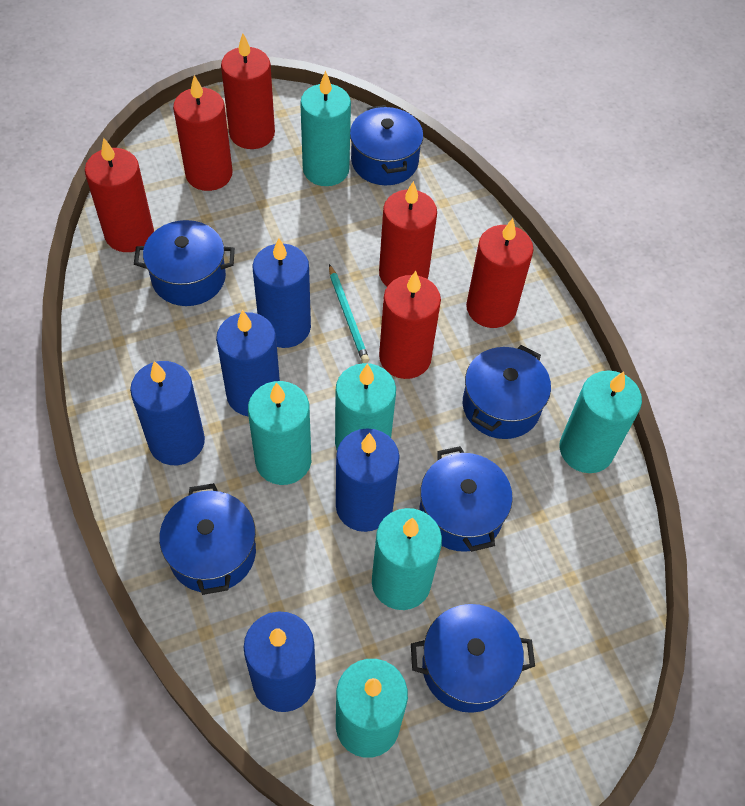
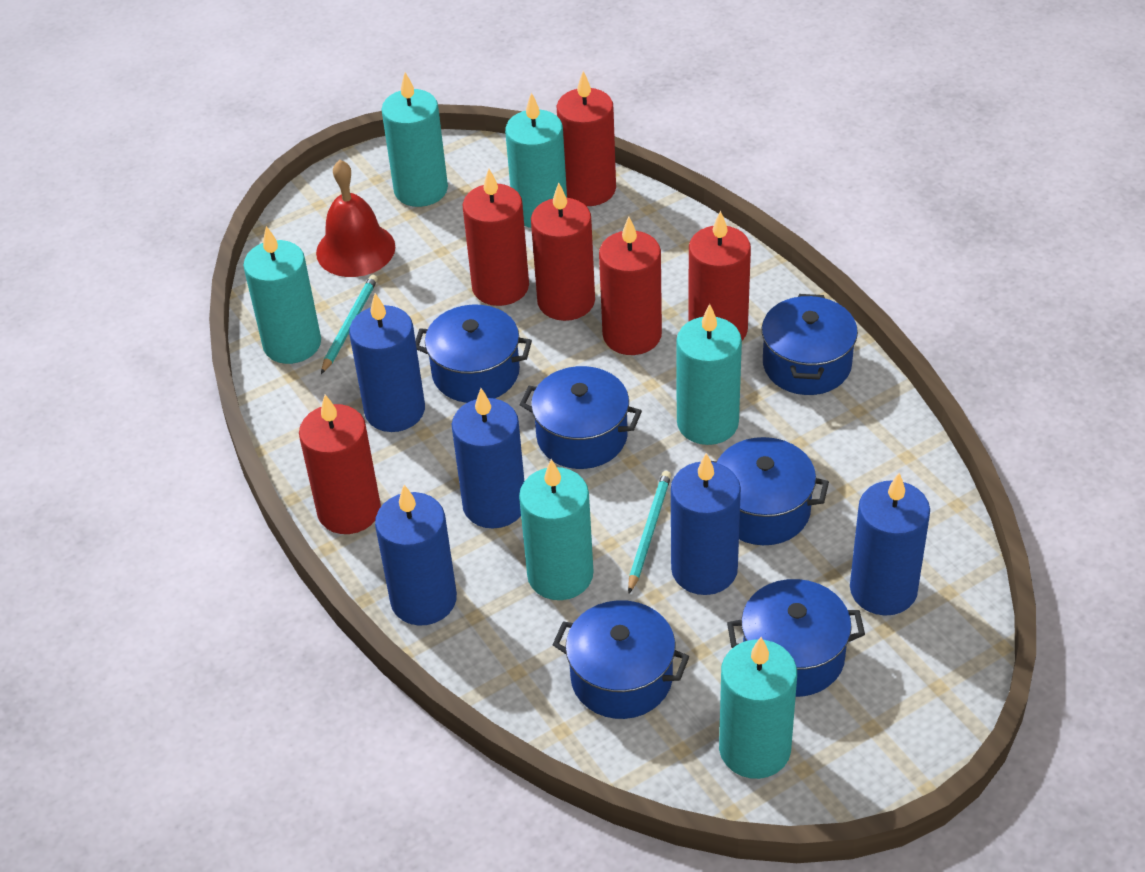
red bell: none = 0 -> [316,160,395,277] = 1
turquoise pencil: [329,264,369,363] = 1 -> [321,275,378,374] [628,471,671,593] = 2

